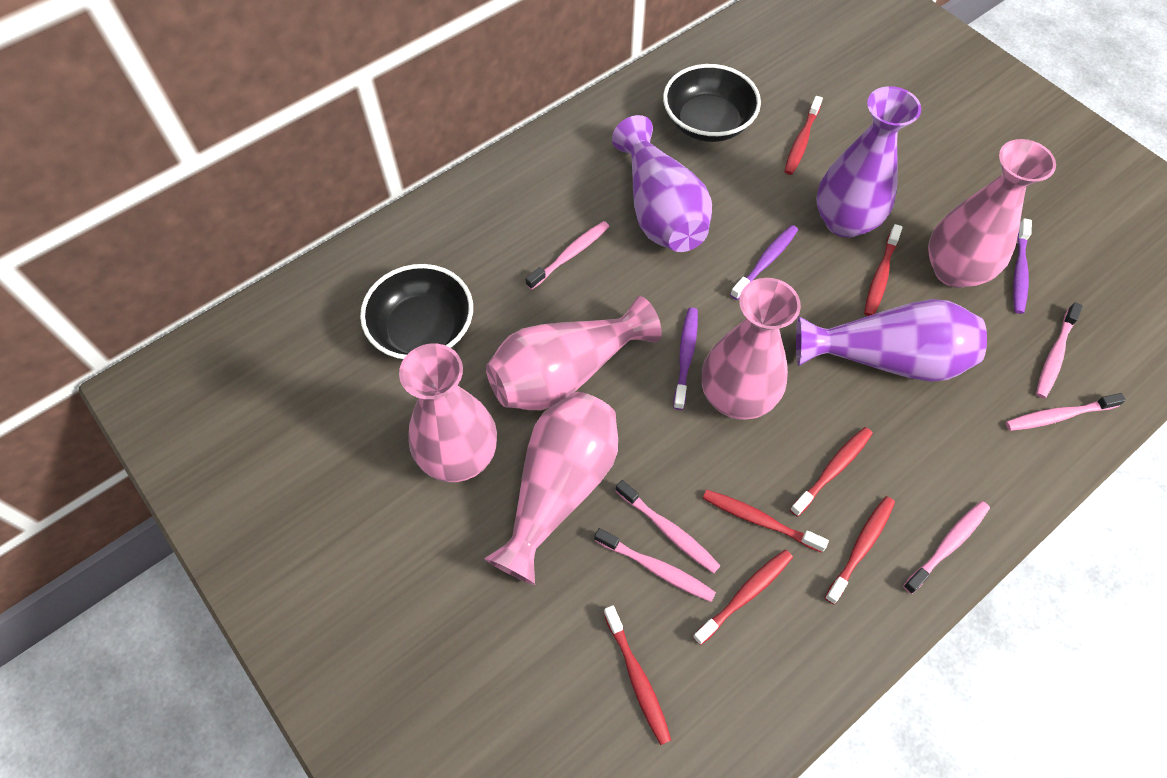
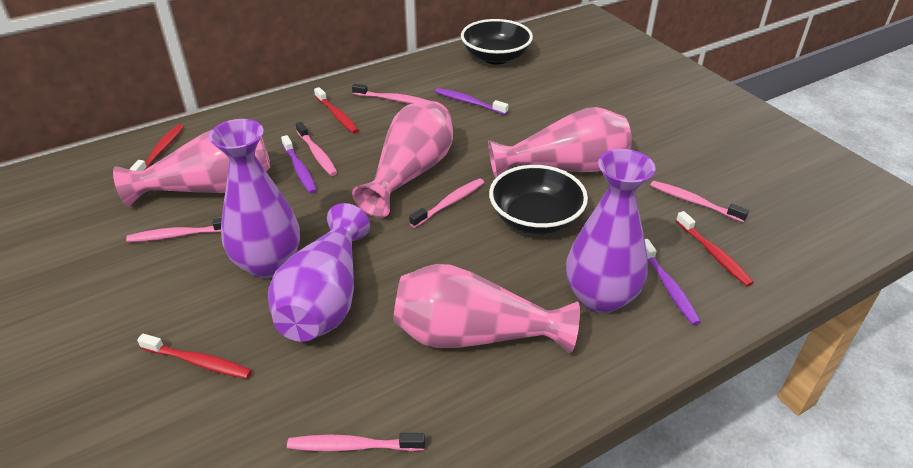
pink vase: [399,343,497,482] [484,392,618,585] [486,296,662,410] [702,278,801,420] [928,139,1056,288] = 5 -> [113,130,270,207] [352,101,453,218] [393,264,580,353] [488,107,632,178] = 4
red toothbrush: [604,605,671,745] [693,550,793,645] [703,490,829,553] [784,96,823,175] [790,427,873,517] [825,496,895,605] [864,224,903,316] = 7 -> [130,124,184,171] [137,334,252,379] [314,87,359,133] [676,211,754,286] = 4

